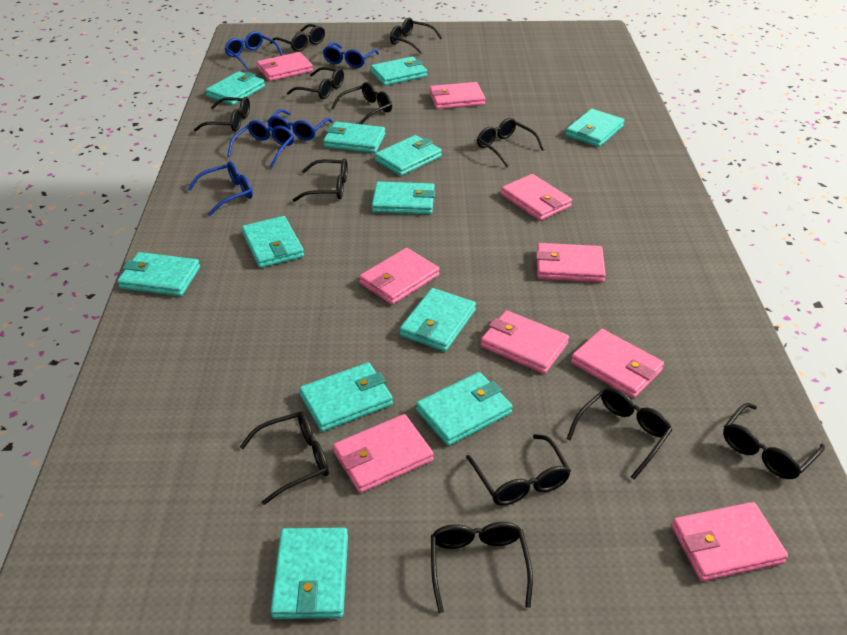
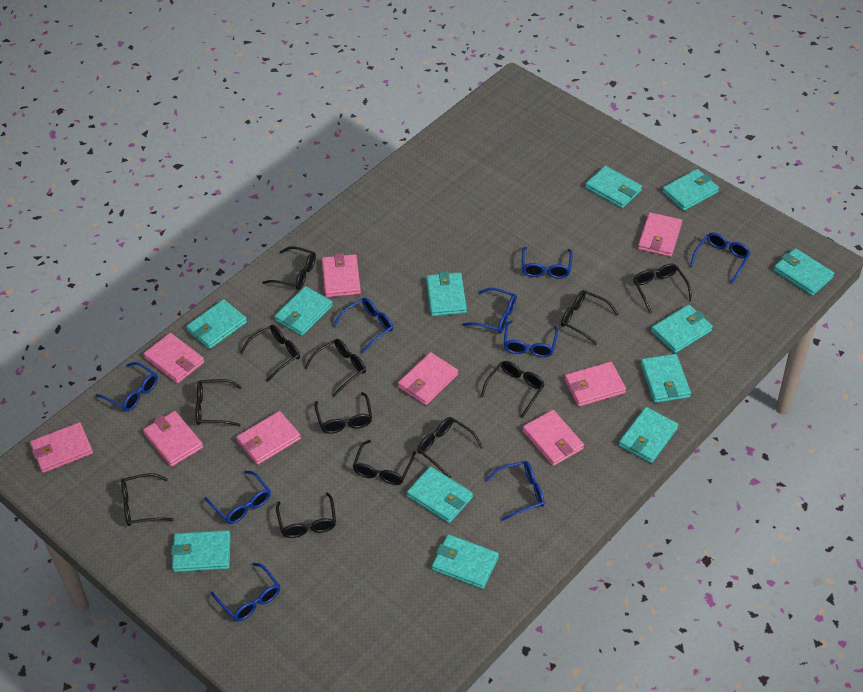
blue glasses: [188,161,253,216] [225,31,283,70] [227,120,294,167] [267,109,333,140] [323,42,379,68] = 5 -> [96,362,158,411] [204,471,271,524] [211,563,280,621] [333,298,393,353] [462,288,517,333] [485,461,545,521] [504,321,558,357] [522,247,573,278] [690,233,751,284] = 9

